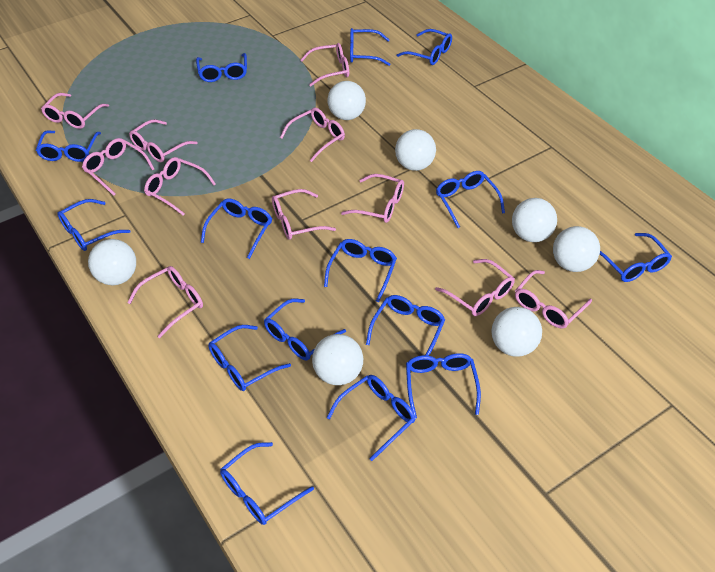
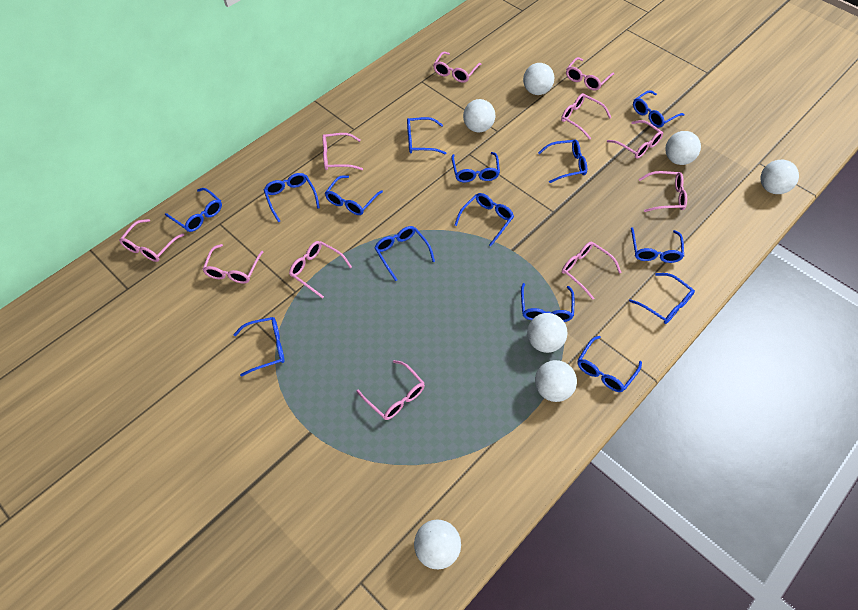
blue glasses: [36,130,101,162] [57,199,130,251] [196,53,247,82] [201,198,272,259] [208,325,291,391] [220,442,314,525] [264,299,346,360] [324,239,397,302] [327,375,416,461] [350,28,391,66] [366,295,445,356] [397,29,452,65] [406,353,481,419] [436,171,505,228] [599,233,672,282] = 15 -> [165,188,222,232] [233,317,285,377] [264,173,320,222] [325,175,383,215] [374,226,435,281] [407,117,446,154] [451,152,500,182] [455,193,514,247] [521,283,575,322] [538,140,587,183] [577,336,642,392] [629,273,695,324] [631,227,684,263] [633,90,684,128] = 14

